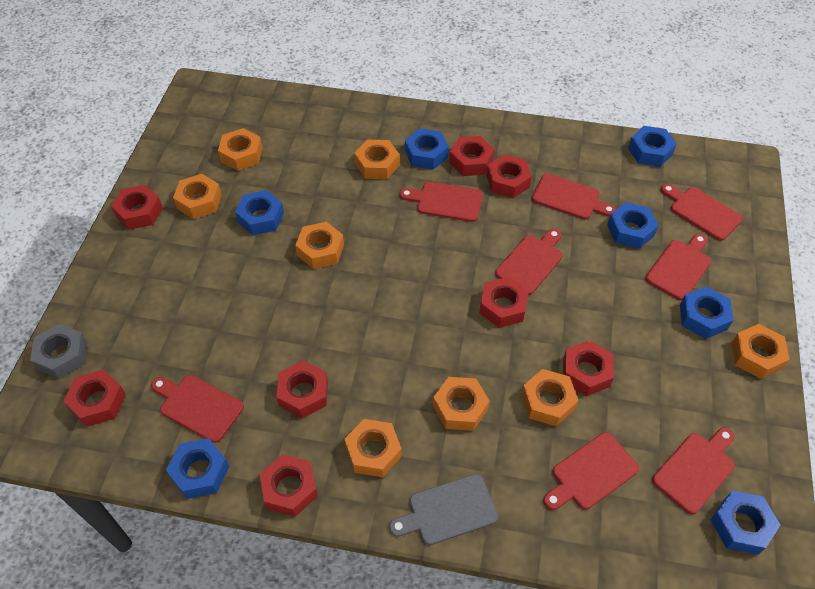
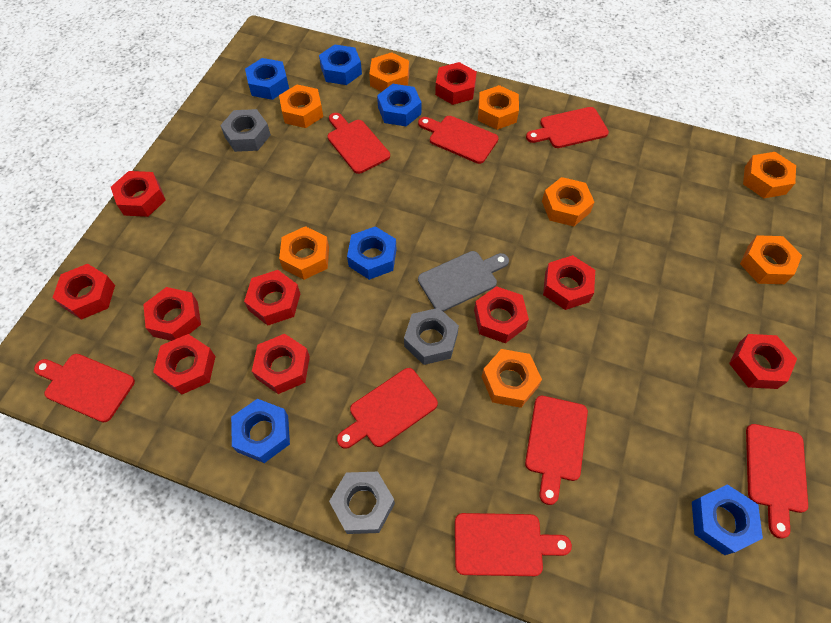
blue nut: [166,438,229,499] [235,190,284,235] [405,128,449,170] [607,202,659,249] [628,126,677,167] [680,286,733,339] [711,490,780,555] = 7 -> [231,399,290,463] [245,58,289,100] [319,44,362,85] [347,226,396,280] [377,84,421,126] [692,484,763,555] = 6
grey nut: [30,324,87,379] = 1 -> [220,109,271,152] [329,472,395,534] [404,308,459,365] = 3
red nut: [63,369,126,427] [111,185,163,230] [260,454,318,517] [276,361,328,418] [449,136,495,176] [479,277,529,328] [487,154,532,198] [563,340,614,396] = 8 -> [52,264,115,320] [111,171,166,217] [143,287,201,341] [153,334,216,394] [244,270,300,326] [252,334,310,394] [435,62,477,105] [474,286,529,343] [543,255,595,310] [729,334,797,389] = 10

